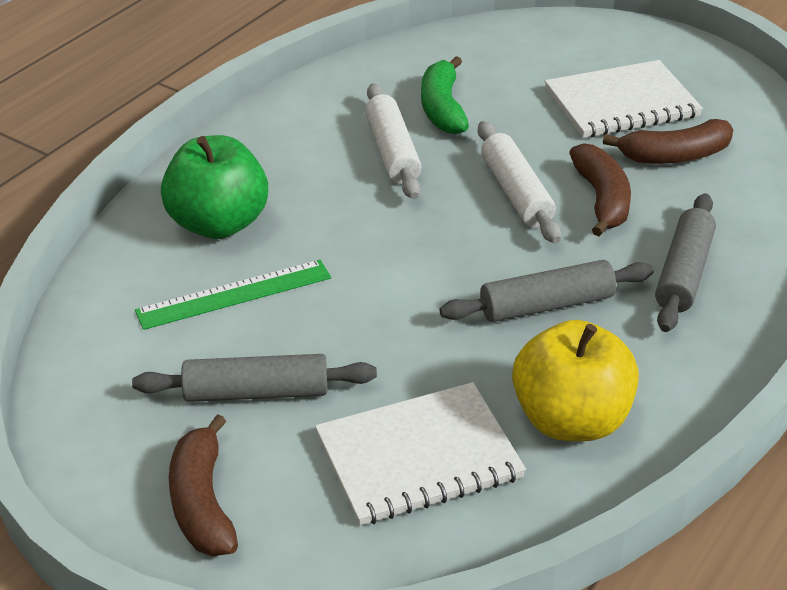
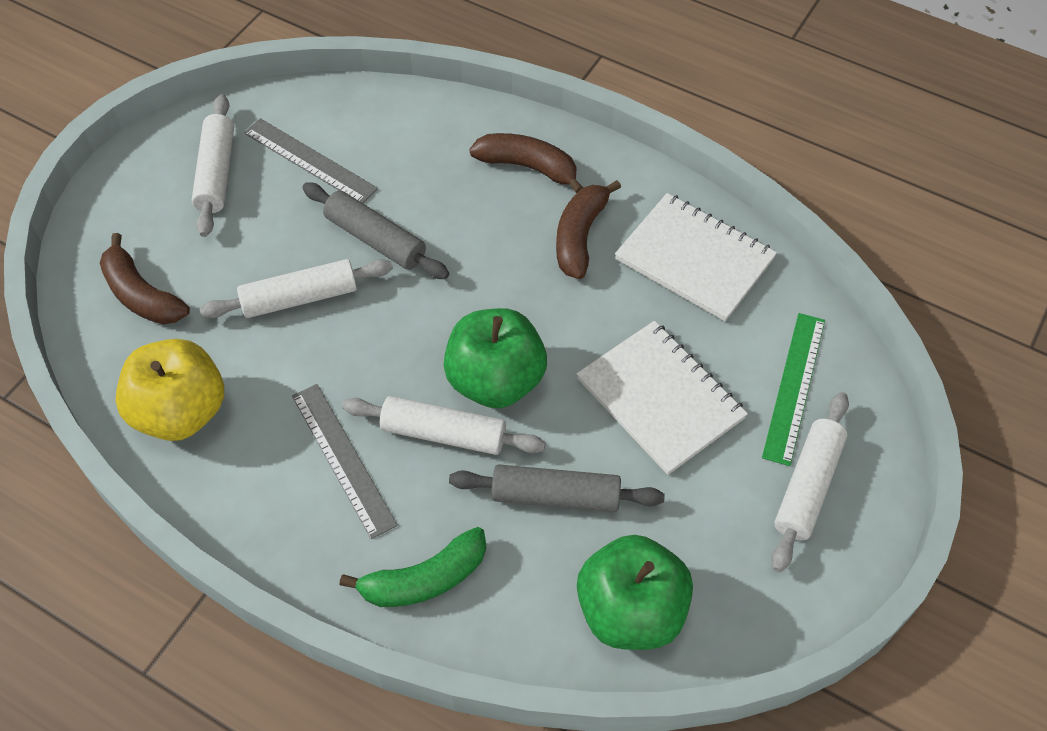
green apple: [161,135,268,239] = 1 -> [444,308,547,408] [577,535,693,650] = 2
grey rolling pin: [132,354,377,402] [440,260,654,322] [655,193,716,332] = 3 -> [302,182,449,279] [449,464,665,512] = 2
grey ruler: none = 0 -> [244,118,378,203] [292,384,398,539] = 2
white rolling pin: [365,83,422,199] [478,121,561,243] = 2 -> [192,94,234,237] [200,259,393,318] [342,396,546,455] [771,392,849,572] = 4

